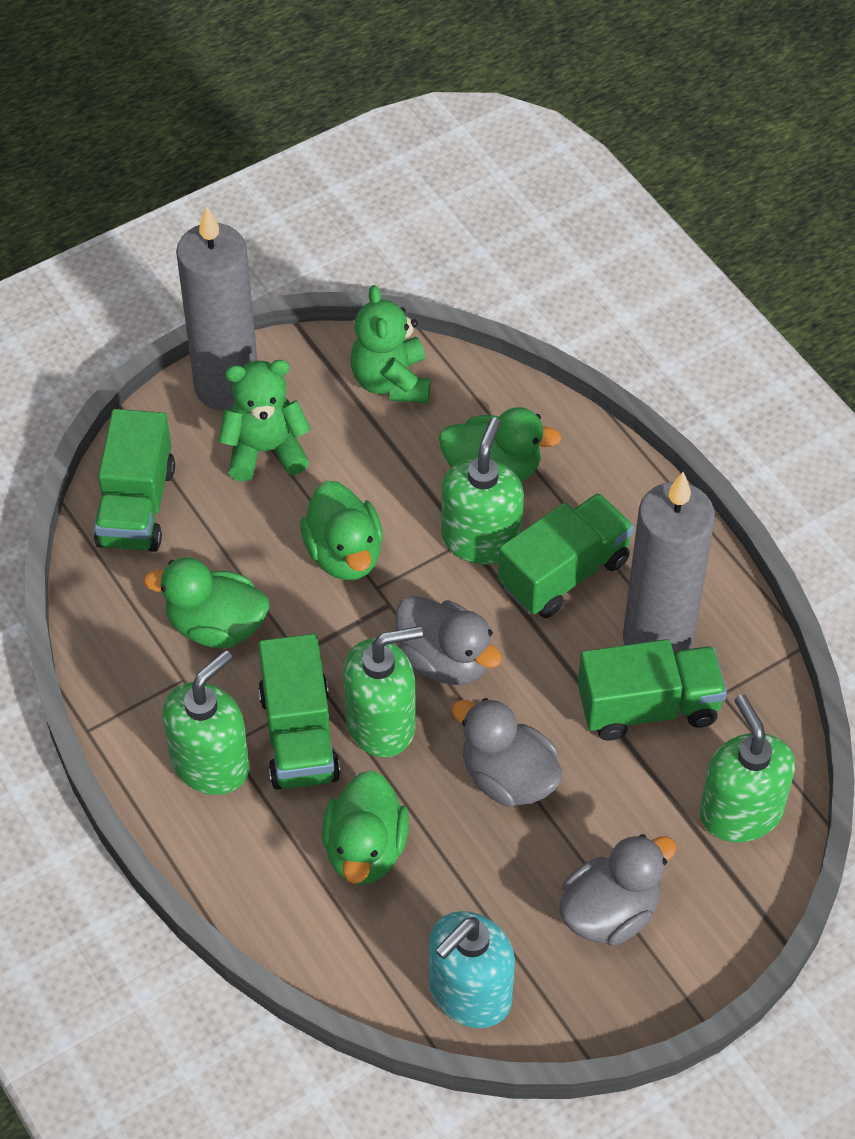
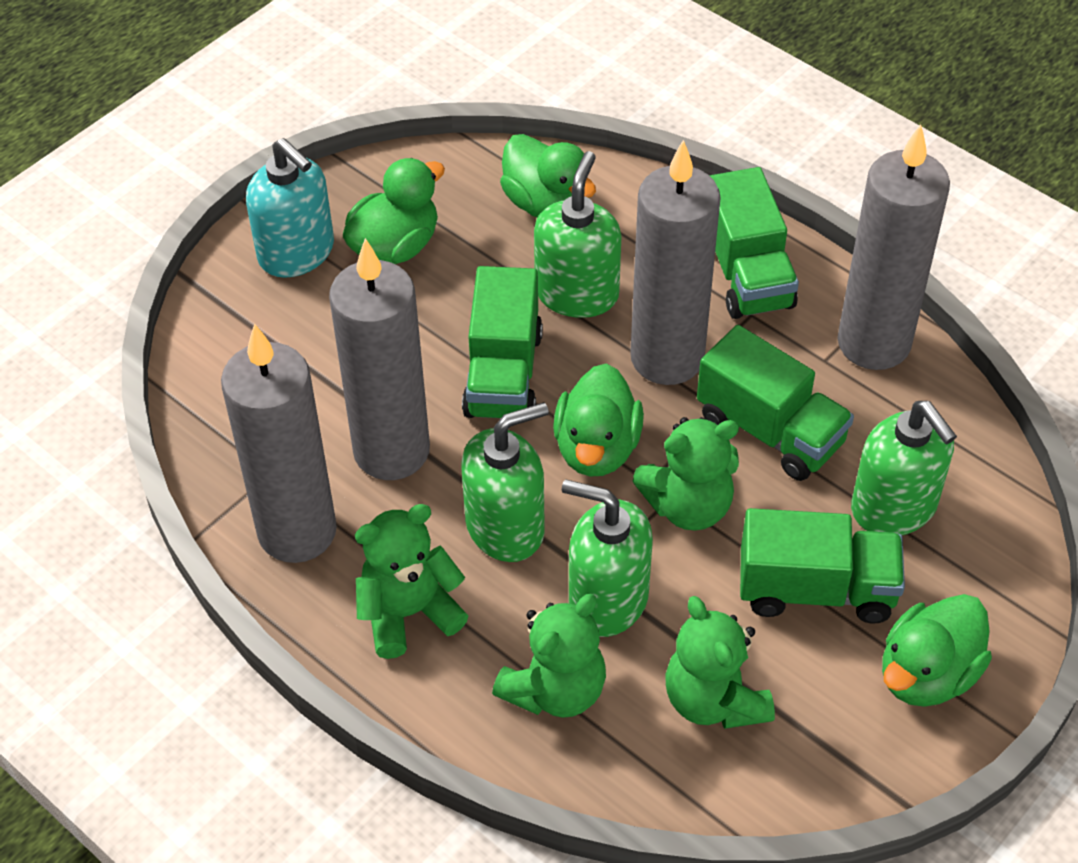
green teddy bear: [218,360,311,482] [351,285,430,403] = 2 -> [355,504,468,659] [492,594,606,718] [632,417,739,531] [665,596,775,729] = 4
grey candle: [176,205,257,411] [623,472,715,654] = 2 -> [221,324,337,563] [329,238,430,480] [630,140,720,385] [837,124,950,370] = 4
grey duck: [396,596,502,685] [452,698,563,807] [559,834,677,946] = 3 -> none = 0

